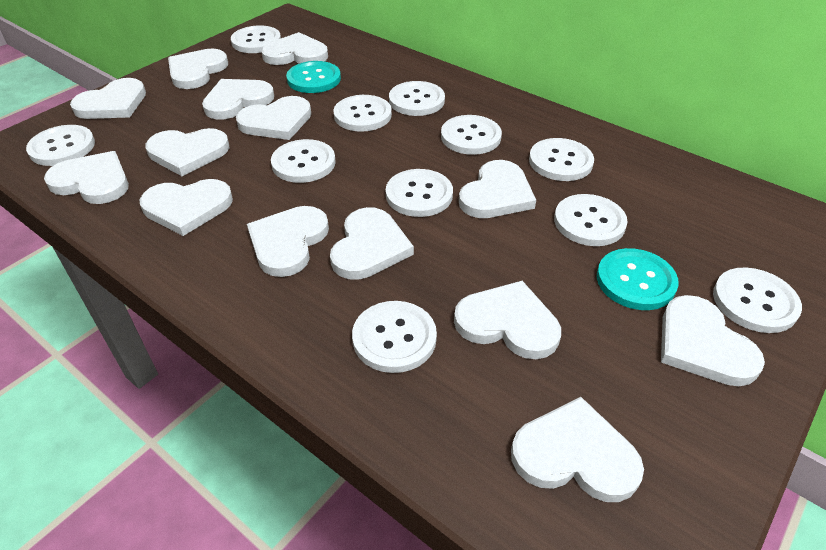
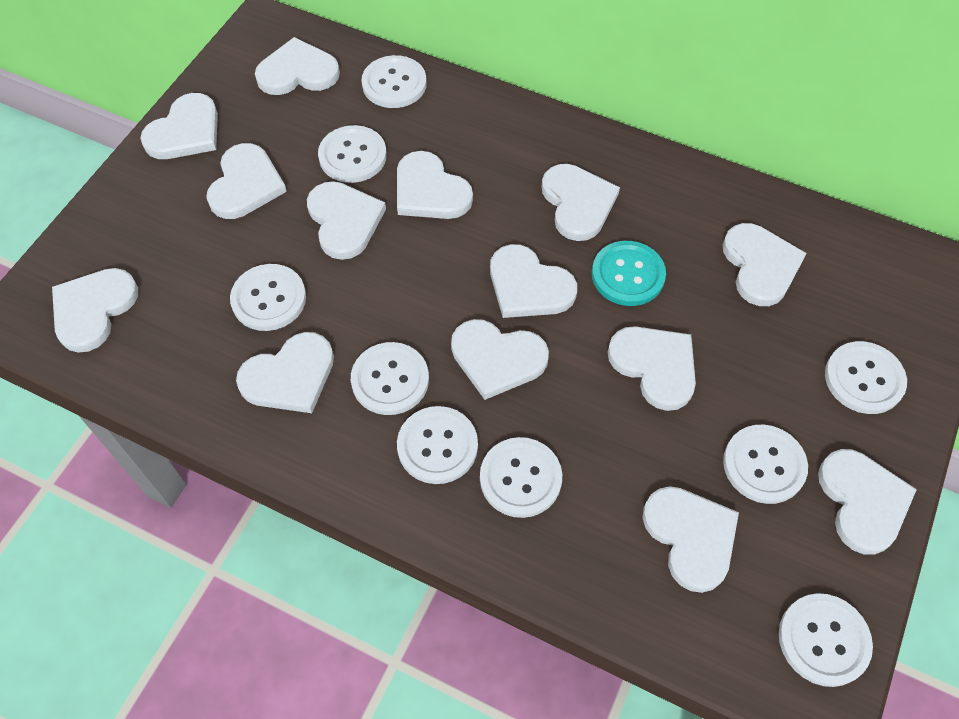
turquoise button: [286,61,341,93] [597,248,679,310] = 2 -> [592,241,666,306] = 1
white button: [26,125,95,166] [231,25,281,53] [271,139,336,183] [333,95,392,132] [352,301,437,373] [386,169,453,217] [389,81,445,116] [441,115,502,155] [529,138,594,181] [554,194,627,246] [713,267,802,333] = 11 -> [230,264,306,331] [318,125,387,183] [351,342,429,415] [362,55,427,108] [397,406,478,484] [480,437,562,518] [723,425,808,504] [779,593,873,687] [825,341,907,414] = 9

